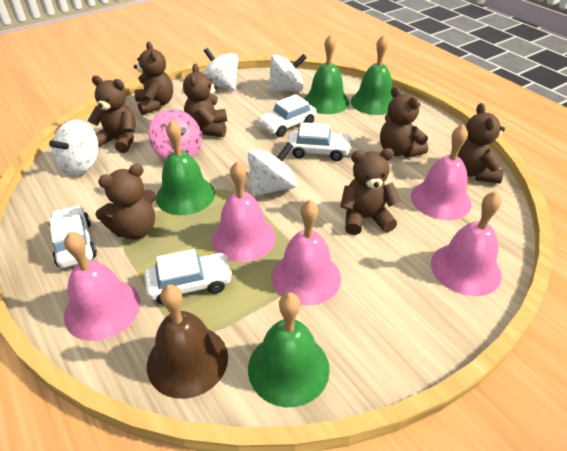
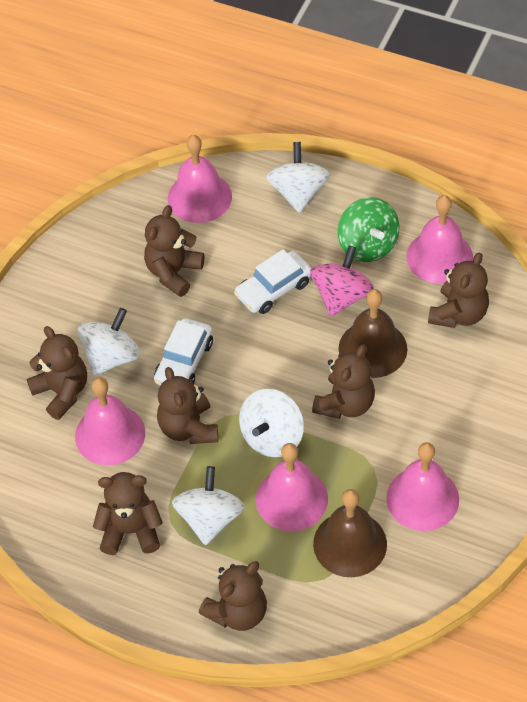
brown bell: [147,285,228,399] = 1 -> [313,489,387,577] [338,289,407,378] = 2
green bell: [156,120,215,215] [248,293,330,407] [304,34,350,114] [351,35,393,115] = 4 -> none = 0
green spinning top: none = 0 -> [338,197,400,262] = 1
white car: [49,205,97,268] [144,249,232,305] [258,94,317,137] [288,122,352,161] = 4 -> [154,318,213,386] [234,249,311,314] = 2

